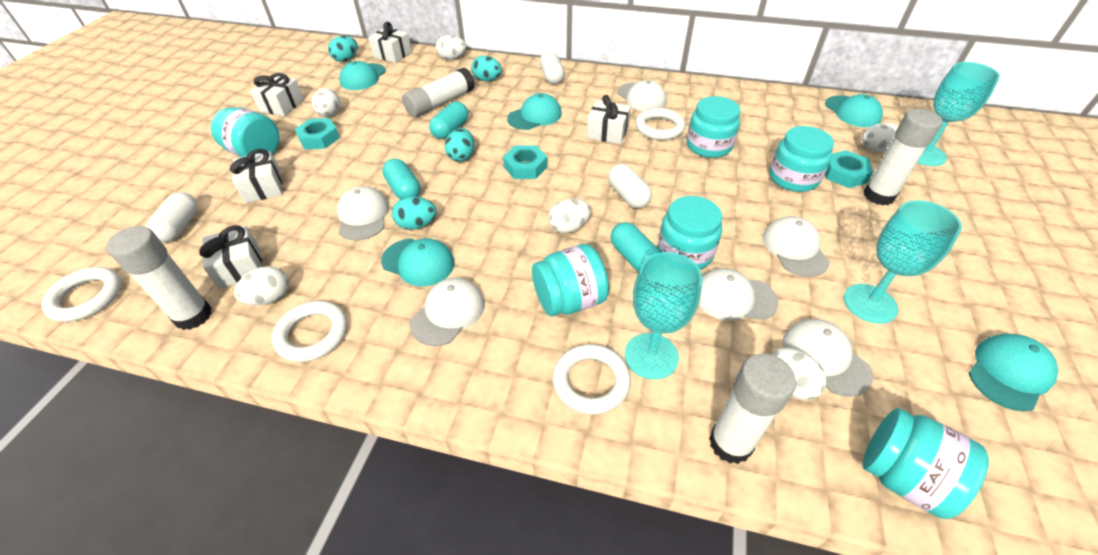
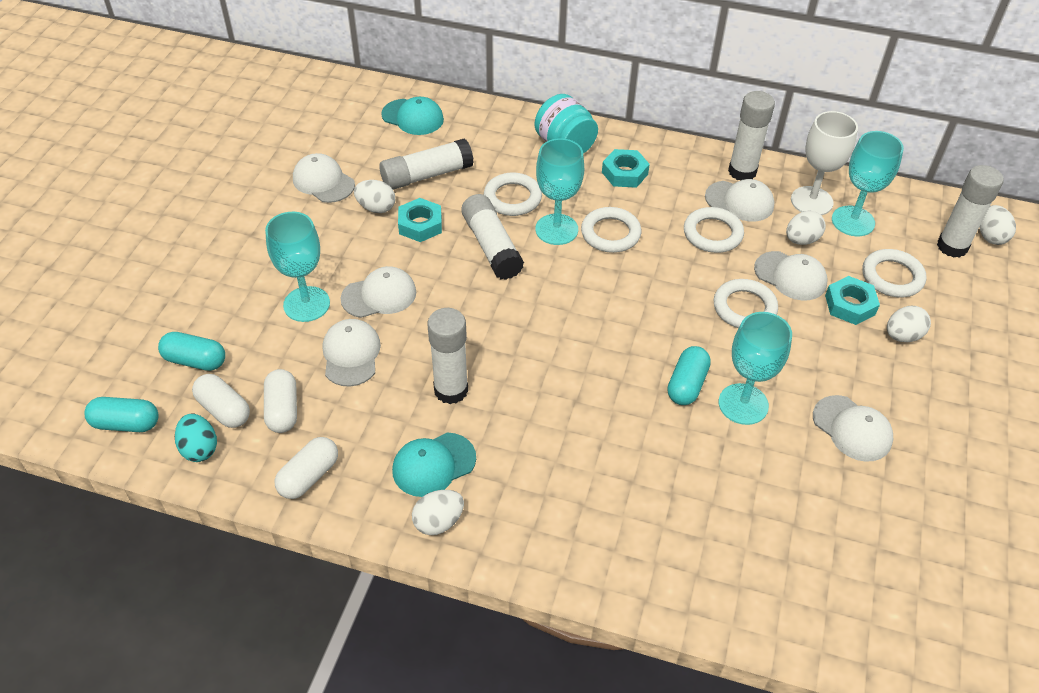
turquoise cap: [339,61,386,90] [381,238,455,287] [507,93,562,130] [825,94,883,127] [969,334,1058,411] = 5 -> [381,97,444,135] [392,433,476,497] = 2
turquoise egg: [328,36,358,62] [392,197,436,230] [445,128,474,162] [471,56,502,81] = 4 -> [175,413,217,462] = 1
turquoise goblet: [625,252,702,380] [844,200,962,324] [917,62,1000,166] = 3 -> [265,212,330,322] [535,138,584,245] [719,312,792,425] [832,131,904,236] = 4
turquoise jar: [211,107,279,157] [532,244,609,316] [658,196,722,269] [687,96,740,158] [770,126,834,192] [863,408,989,519] = 6 -> [535,94,598,154] = 1
white egg: [234,266,289,305] [312,88,340,117] [436,35,466,60] [549,199,591,234] [772,347,826,400] [862,123,898,152] = 6 -> [354,180,395,213] [412,490,464,535] [786,211,826,245] [887,306,931,342] [980,205,1016,245] = 5
white gift: [199,225,262,289] [230,149,282,203] [250,73,304,116] [368,22,412,63] [587,95,631,144] = 5 -> none = 0
white glue stick: [106,226,212,330] [402,68,475,117] [709,354,796,464] [863,109,942,206] = 4 -> [379,138,474,190] [427,308,468,404] [461,194,524,280] [728,91,775,180] [937,165,1003,258] = 5
white goblet: none = 0 -> [791,111,858,215] = 1
white ring: [41,267,122,322] [272,301,347,362] [552,344,631,415] [635,108,686,140] = 4 -> [484,173,542,216] [581,207,641,253] [684,207,744,253] [714,279,778,328] [862,249,927,297] = 5

